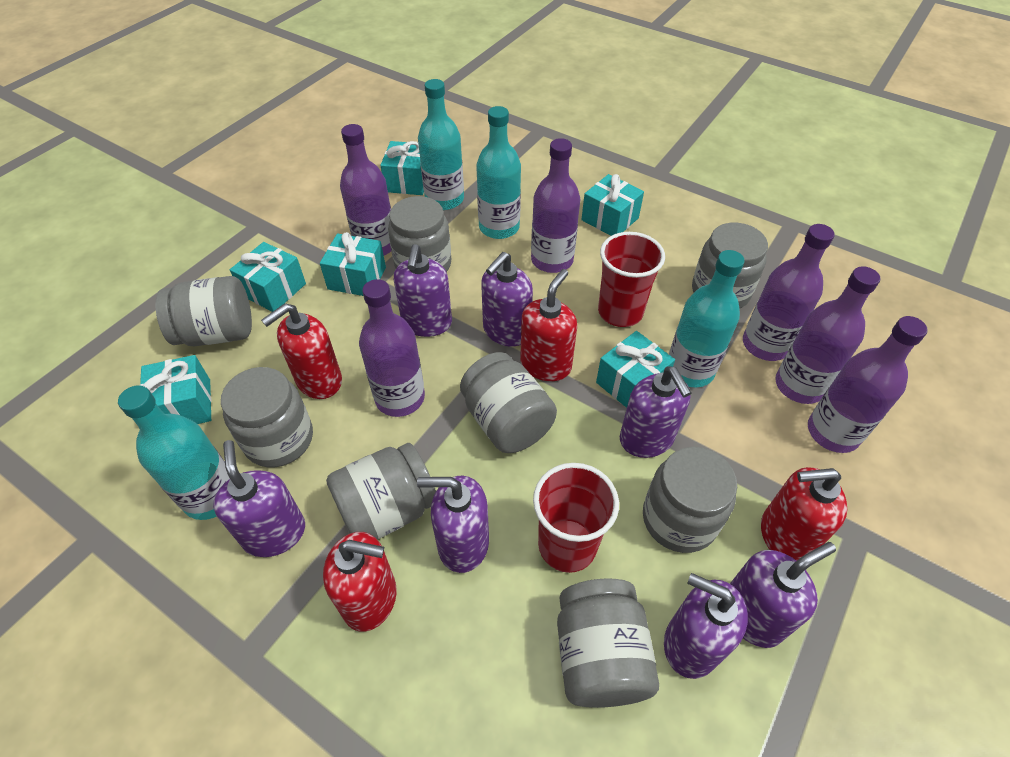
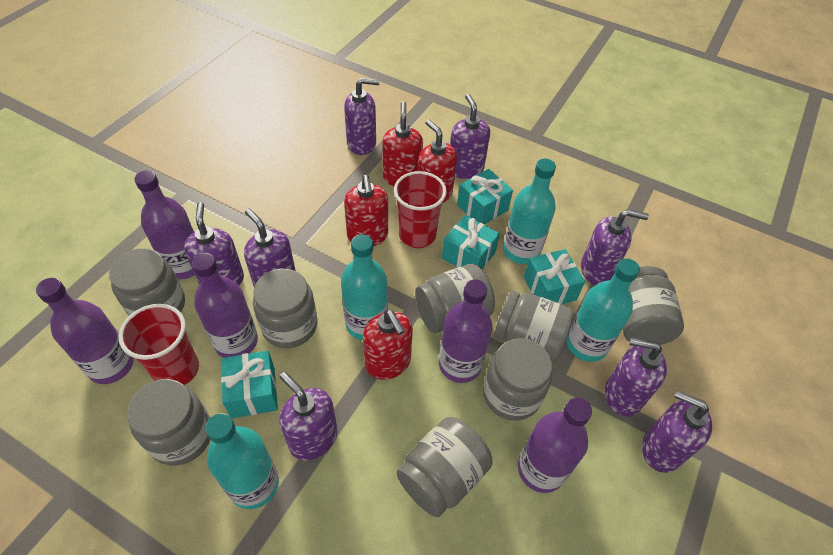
purple bottle: [340,124,391,256] [359,279,425,417] [531,138,580,273] [743,224,834,361] [775,266,880,404] [808,316,928,453] = 6 -> [36,278,134,384] [135,170,195,279] [192,253,258,358] [439,279,493,383] [518,397,592,493] = 5
purple soap dispenser: [213,440,305,557] [394,244,452,337] [417,476,489,573] [481,252,533,347] [620,366,691,458] [664,573,748,679] [730,542,836,648] = 7 -> [184,202,244,286] [244,208,296,287] [280,372,337,460] [344,78,380,155] [450,94,490,179] [581,209,649,285] [605,338,667,417] [642,390,712,473] = 8
turquoise gift: [140,355,211,424] [230,242,306,312] [320,232,386,296] [380,141,424,195] [581,174,644,236] [596,331,675,408] = 6 -> [221,351,278,418] [442,215,500,269] [457,169,513,224] [524,249,585,304] = 4

